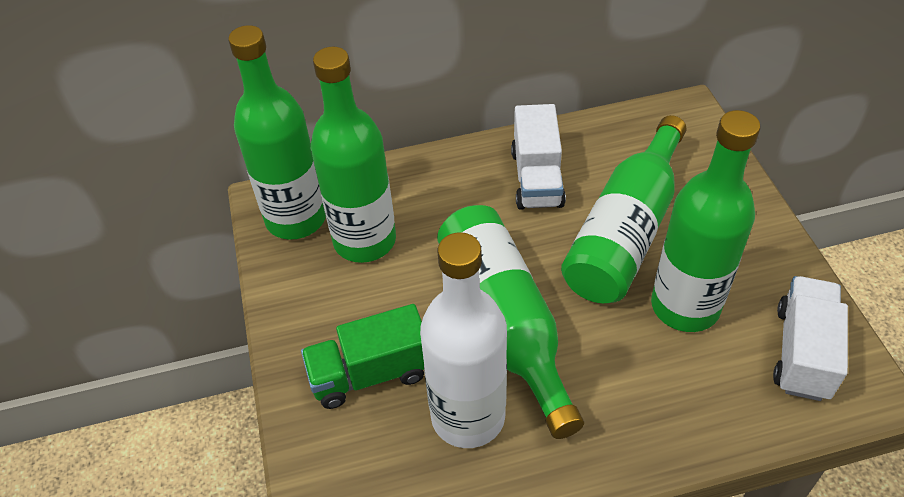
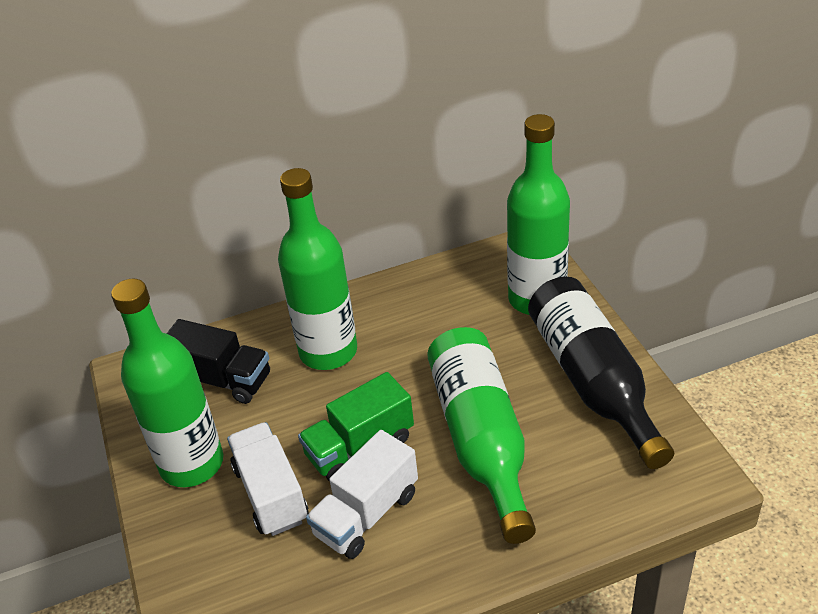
black bottle: none = 0 -> [528,277,674,469] = 1
black truck: none = 0 -> [167,319,270,404] = 1
green bottle: [228,25,326,240] [311,47,396,263] [437,205,584,439] [561,115,687,303] [651,110,760,332] = 5 -> [111,279,223,487] [278,168,357,370] [427,327,536,544] [507,114,570,315] = 4
white bottle: [420,232,507,448] = 1 -> none = 0

